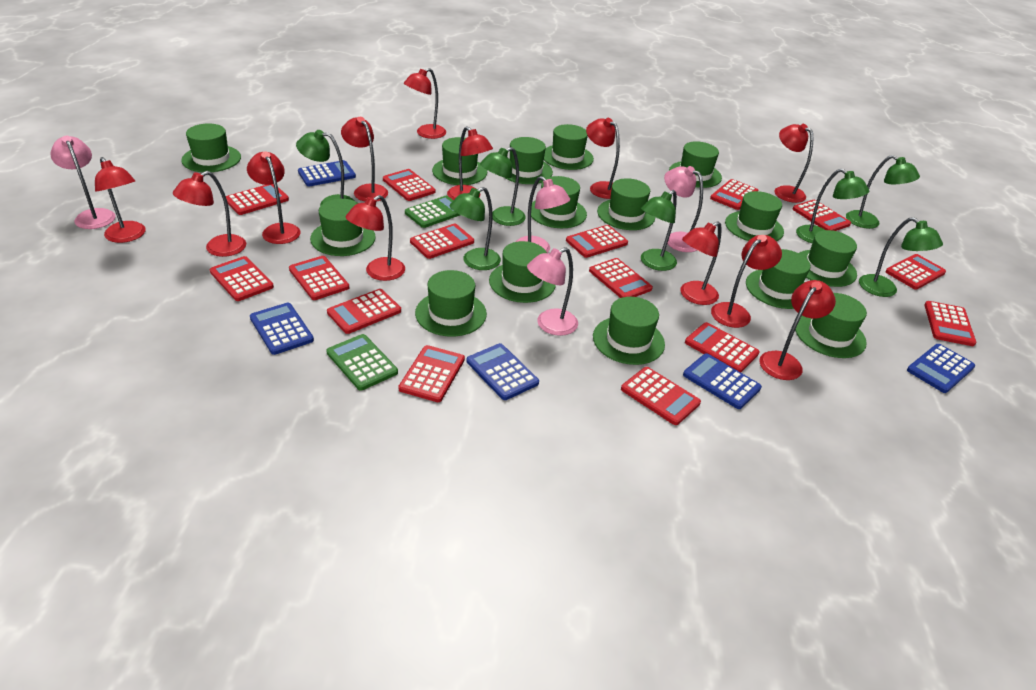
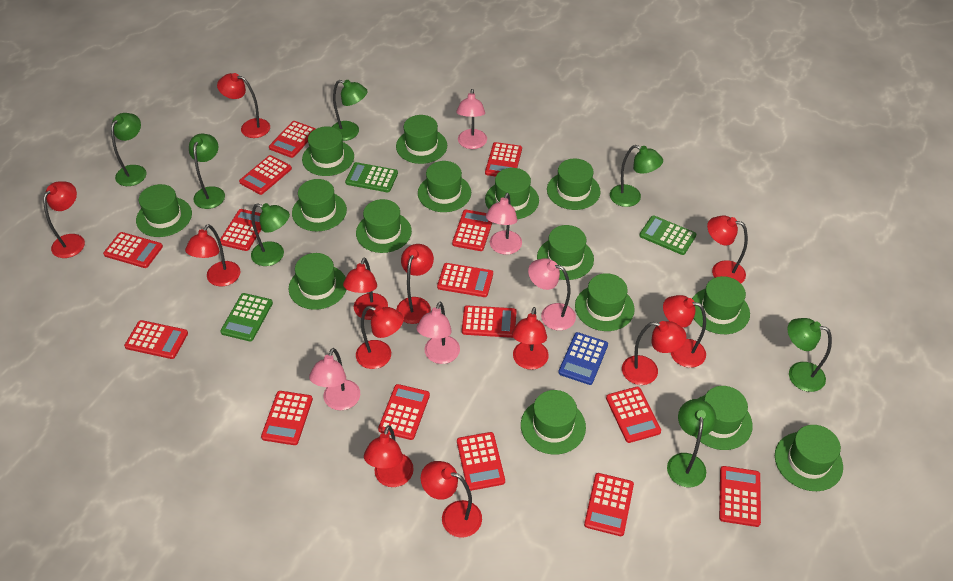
blue calculator: [250,303,314,355] [298,160,356,186] [466,343,539,400] [683,353,762,409] [907,344,975,393] = 5 -> [558,332,608,385] = 1
green calculator: [326,334,398,391] [405,196,460,228] = 2 -> [220,293,273,342] [345,162,398,192] [639,215,696,255] = 3
pink lamp: [50,136,116,229] [516,176,570,253] [527,247,578,336] [664,166,703,252] = 4 -> [309,348,360,410] [417,301,460,364] [456,89,487,149] [486,193,522,255] [528,258,576,330] = 5

